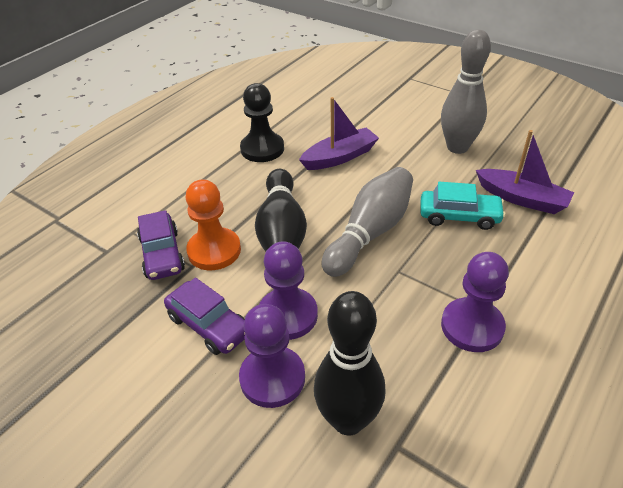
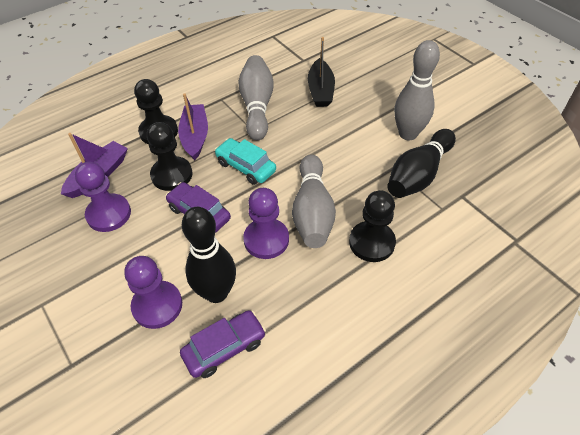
black boat: none = 0 -> [308,37,335,107] = 1
black pawn: [240,83,284,162] = 1 -> [134,79,178,145] [147,122,192,191] [349,190,396,262] = 3
grey bowling pin: [322,167,413,277] [441,30,491,154] = 2 -> [238,55,274,140] [292,154,336,248] [394,40,440,140] = 3
orange pawn: [186,179,241,270] = 1 -> none = 0

